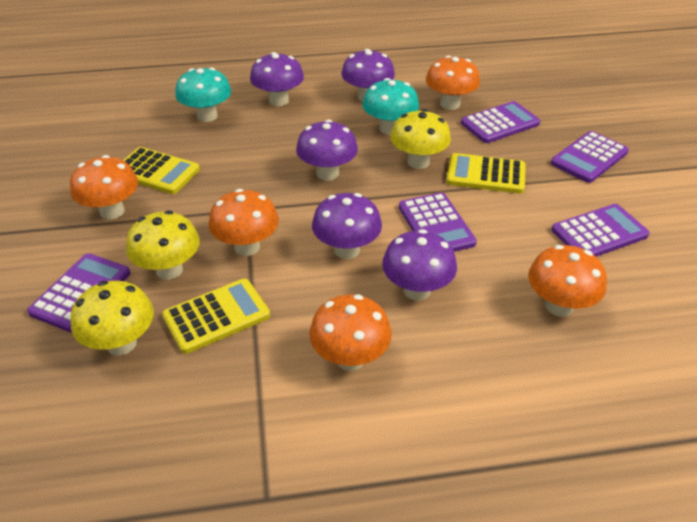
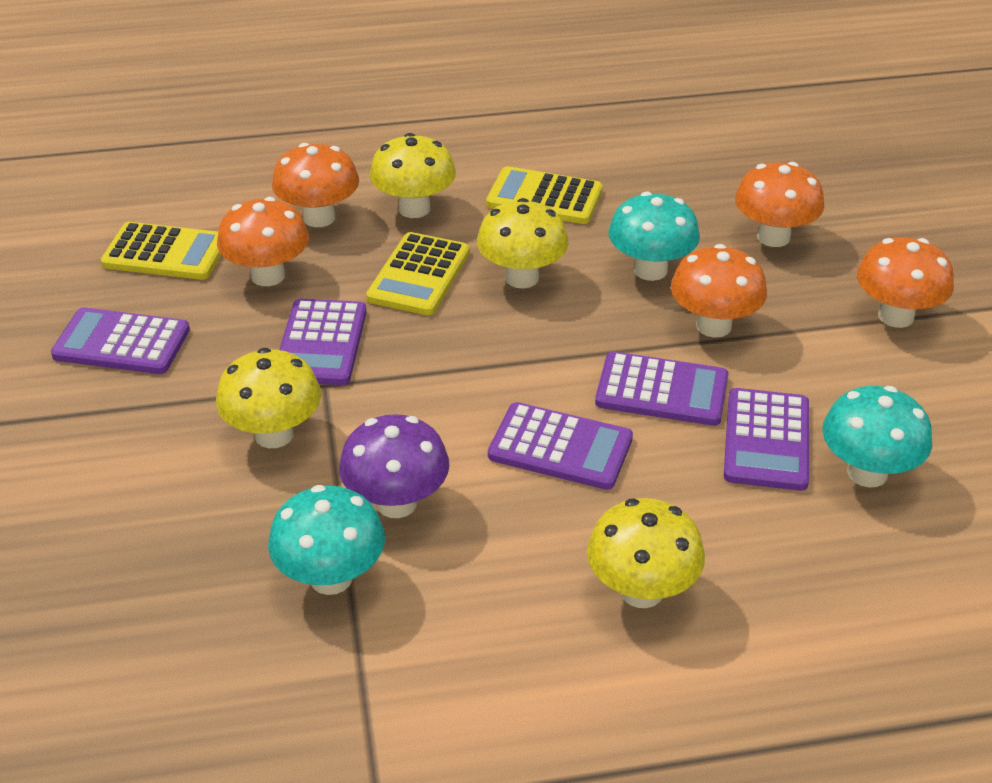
purple mushroom: [250,52,304,106] [296,120,358,181] [312,193,382,259] [341,49,395,102] [382,229,457,301] = 5 -> [339,414,449,518] = 1
turquoise mushroom: [175,67,231,122] [362,78,419,135] = 2 -> [268,485,385,595] [608,192,700,281] [822,386,932,487] = 3
yellow mushroom: [71,281,154,355] [126,211,200,280] [390,109,451,169] = 3 -> [216,348,321,448] [370,133,456,218] [477,198,568,288] [587,498,705,608] = 4

